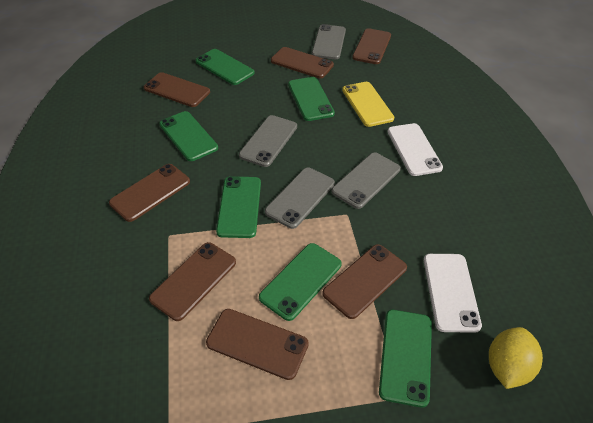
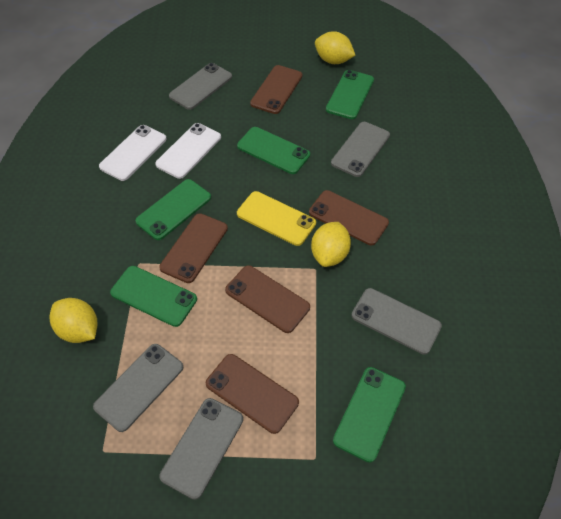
brown phone: [109,164,190,222] [144,72,210,107] [149,242,236,321] [206,309,309,380] [271,47,334,78] [322,244,407,319] [352,28,391,64] = 7 -> [159,213,228,283] [206,354,299,434] [225,265,310,333] [250,65,303,114] [309,190,389,245] = 5
green phone: [159,111,218,161] [196,49,254,85] [216,176,261,238] [259,243,342,321] [288,77,335,121] [379,310,432,408] = 6 -> [110,266,197,327] [135,179,211,240] [237,127,310,174] [326,70,374,119] [333,367,406,463] = 5
grey phone: [239,115,297,167] [265,168,335,229] [312,24,346,59] [332,152,401,209] = 4 -> [93,344,183,432] [159,398,243,500] [169,63,232,110] [331,122,390,177] [352,288,442,355] = 5
yellow lemon: [489,327,543,389] = 1 -> [50,298,97,343] [311,222,351,267] [315,31,355,64] = 3

